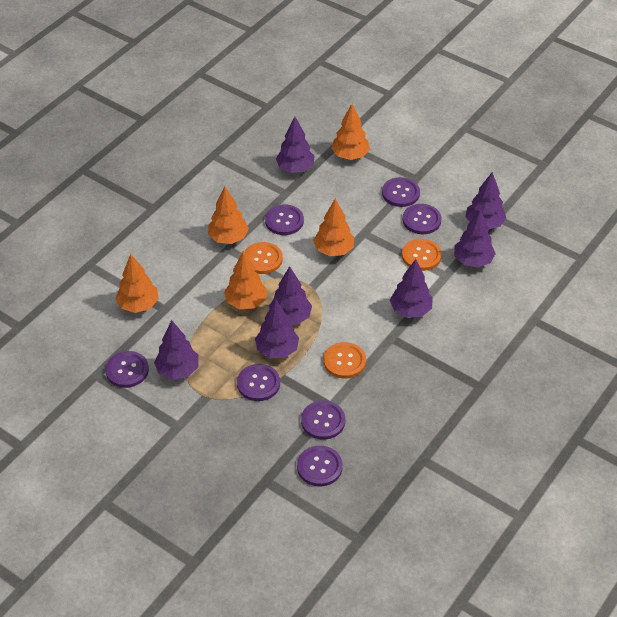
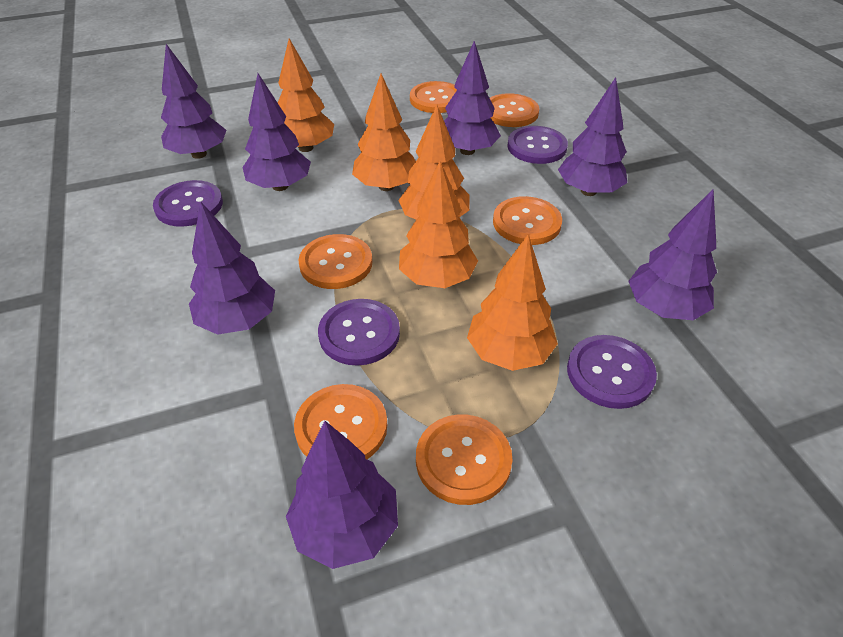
orange button: [244,242,283,274] [324,342,366,379] [402,239,442,271] = 3 -> [294,384,387,459] [298,234,372,289] [410,81,457,113] [416,414,512,505] [490,93,539,127] [493,196,562,245] = 6
purple button: [105,351,149,388] [237,364,280,401] [265,204,304,235] [297,445,343,486] [301,401,345,440] [382,177,420,207] [403,204,442,234] = 7 -> [153,180,223,227] [318,299,400,366] [507,126,568,164] [567,335,657,409] = 4

